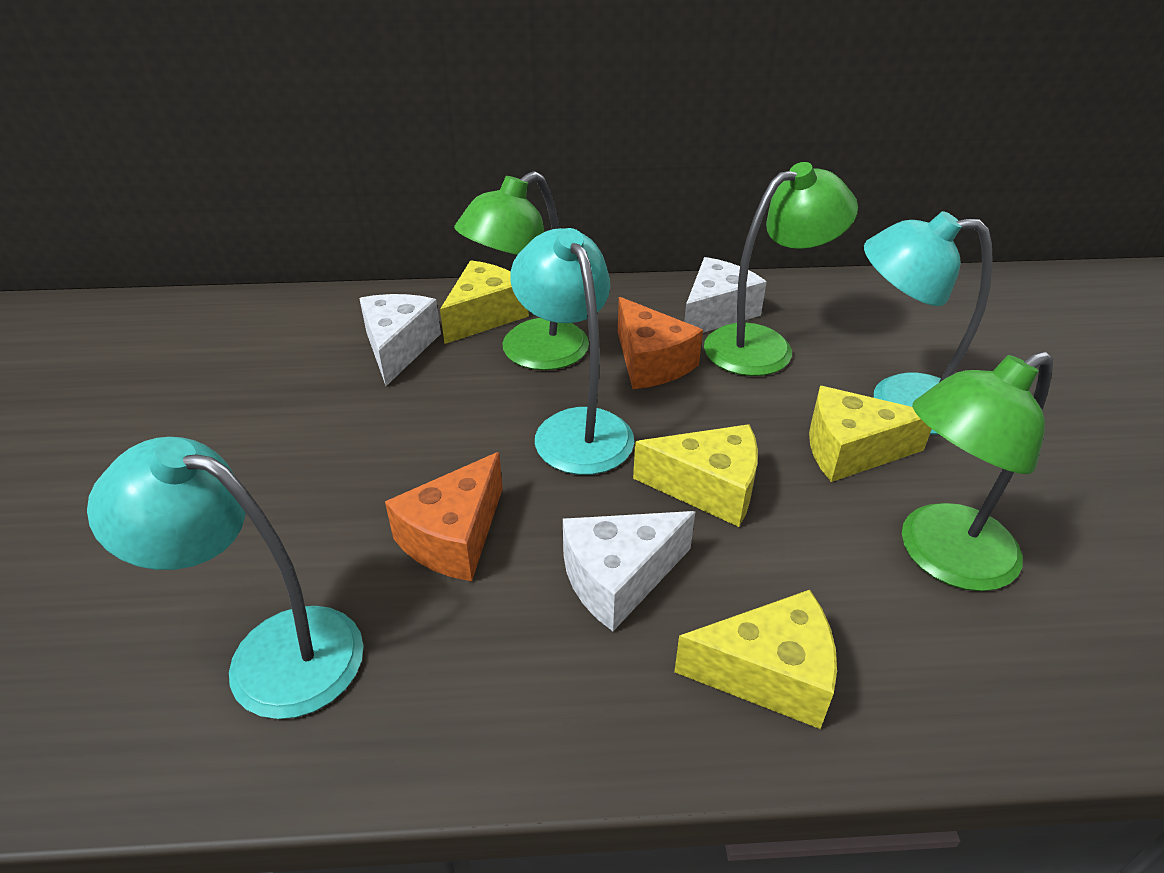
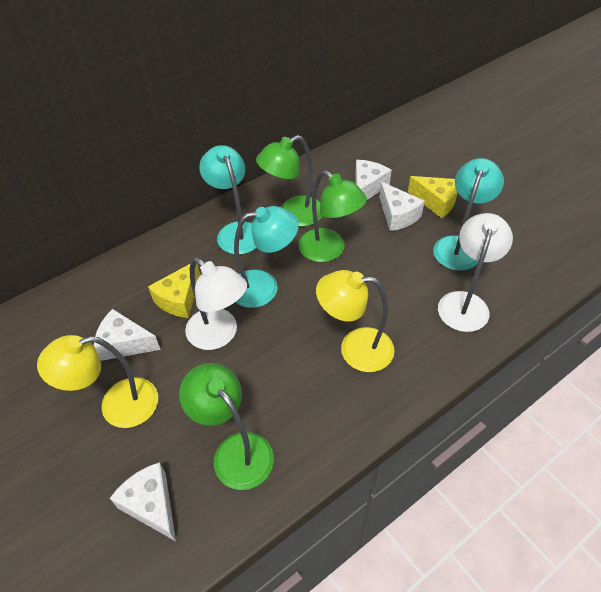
orange cheese: [385,452,503,581] [618,297,703,389] = 2 -> none = 0
white cheese: [359,294,441,386] [563,511,696,631] [684,257,767,333] = 3 -> [94,309,161,361] [110,462,176,541] [355,160,392,200] [379,182,425,231] = 4
white lamp: none = 0 -> [185,258,247,350] [438,213,513,332] = 2
yellow cheese: [440,260,529,344] [633,424,758,527] [674,590,837,729] [809,386,932,482] = 4 -> [148,263,200,318] [408,176,458,218] = 2
yellow lamp: none = 0 -> [37,335,158,428] [316,270,395,372] = 2

